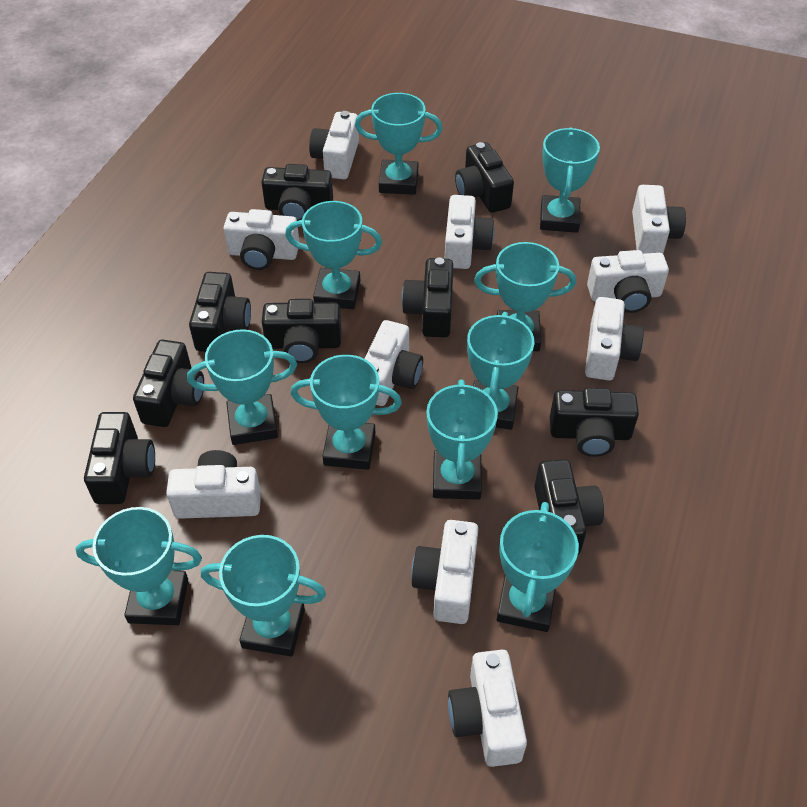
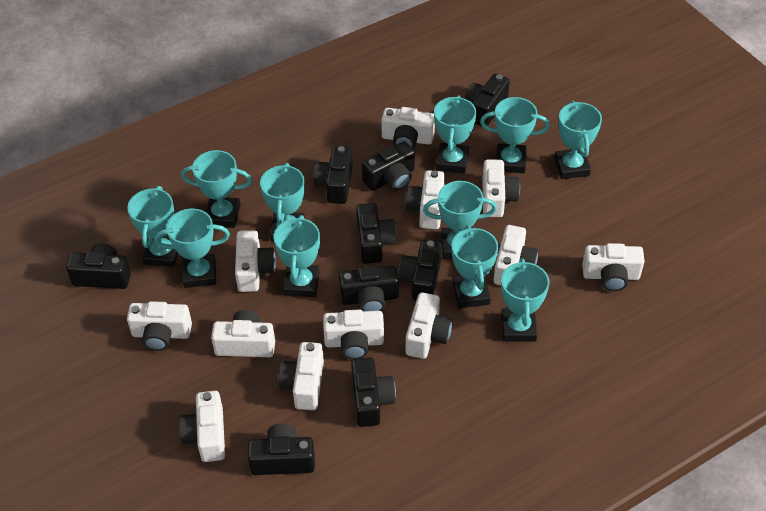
white camera: [166,450,261,519] [224,209,299,270] [309,111,359,179] [364,320,423,406] [411,520,479,624] [445,195,494,269] [448,650,527,767] [585,297,644,381] [587,250,669,313] [632,185,686,254] = 10 -> [127,301,192,351] [179,391,225,462] [211,310,275,357] [235,230,276,292] [278,342,324,410] [323,310,384,359] [381,107,435,149] [406,170,445,229] [406,292,452,359] [482,159,520,217] [494,225,538,285] [582,243,645,291] = 12

